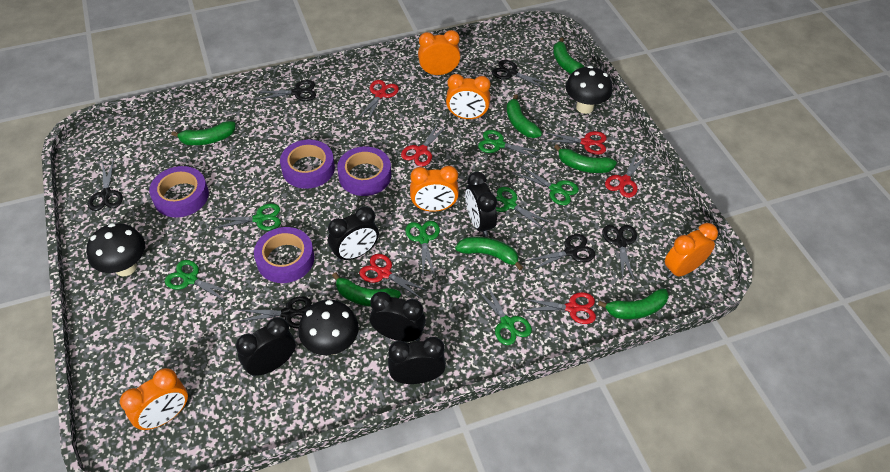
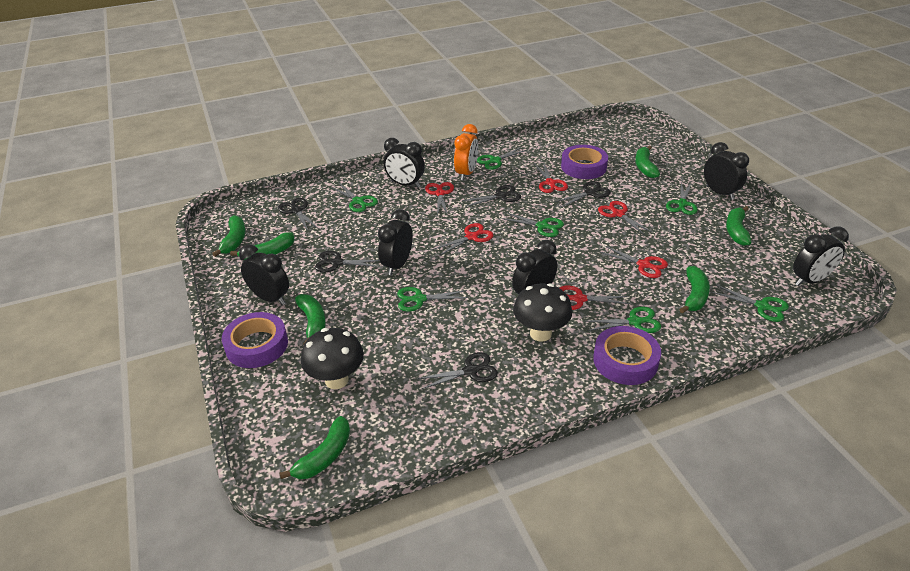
black clock: [236,317,296,377] [328,206,379,262] [370,292,426,342] [388,337,446,384] [465,172,497,237] = 5 -> [239,245,289,305] [378,209,413,275] [384,138,425,188] [512,240,558,295] [704,142,749,200] [793,227,849,286] = 6
black mushroom: [87,223,145,276] [298,300,359,355] [565,66,612,114] = 3 -> [301,328,364,389] [513,283,572,342] = 2
black scissors: [88,160,123,211] [237,296,312,329] [256,80,316,101] [492,60,550,89] [526,234,595,270] [602,225,637,281] = 6 -> [278,198,318,231] [315,251,381,272] [417,352,498,389] [462,185,521,207] [555,181,611,207] = 5
orange clock: [120,368,188,431] [410,166,459,212] [418,30,461,75] [446,74,491,119] [665,223,718,278] = 5 -> [454,124,478,181] = 1
purple tape: [149,166,209,217] [254,227,314,283] [280,140,335,189] [337,147,391,196] = 4 -> [222,312,288,368] [561,145,608,179] [593,326,661,385] = 3

